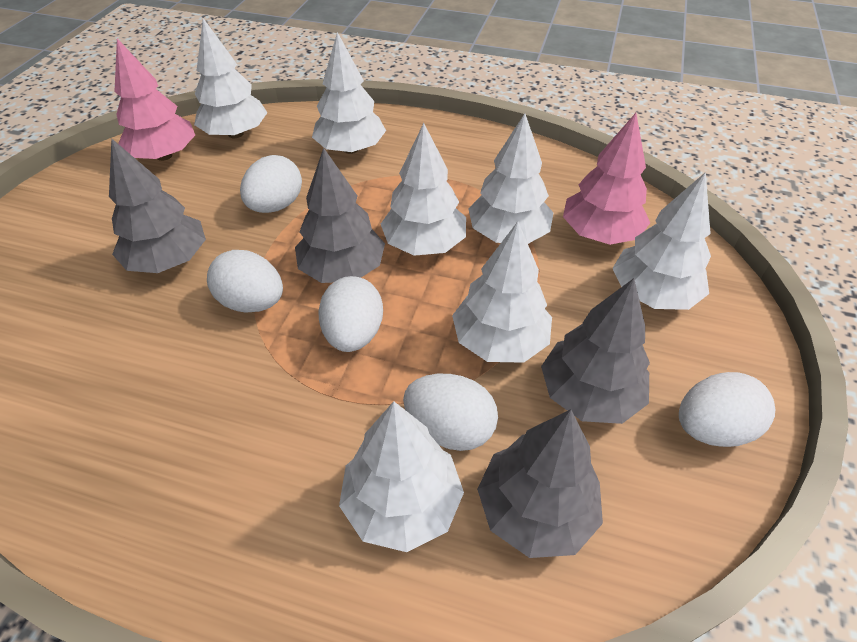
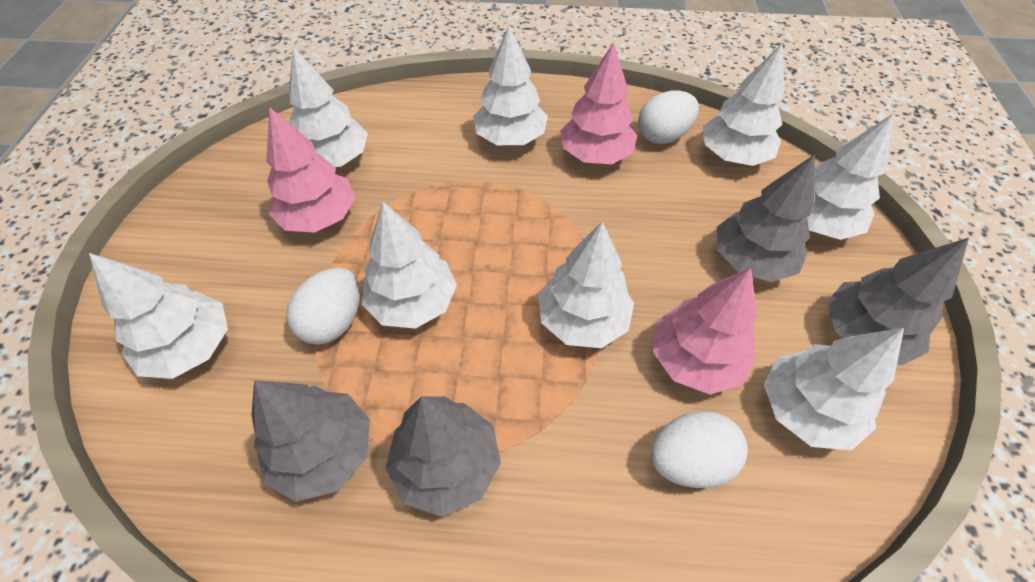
pink tree: [114,38,195,161] [563,113,650,245] = 2 -> [266,107,356,233] [560,42,637,164] [652,268,757,395] = 3
white egg: [207,250,283,313] [240,155,302,213] [318,276,383,352] [403,374,498,451] [679,372,775,447] = 5 -> [286,268,360,345] [638,90,699,144] [650,411,748,488] = 3
white tree: [194,18,267,138] [312,32,386,154] [339,401,464,552] [381,123,466,256] [452,221,552,363] [468,113,554,244] [612,172,711,310] = 7 -> [89,253,228,379] [289,47,368,167] [362,202,457,329] [473,26,548,145] [538,222,634,348] [702,43,784,166] [764,328,904,451] [807,113,894,240] = 8

